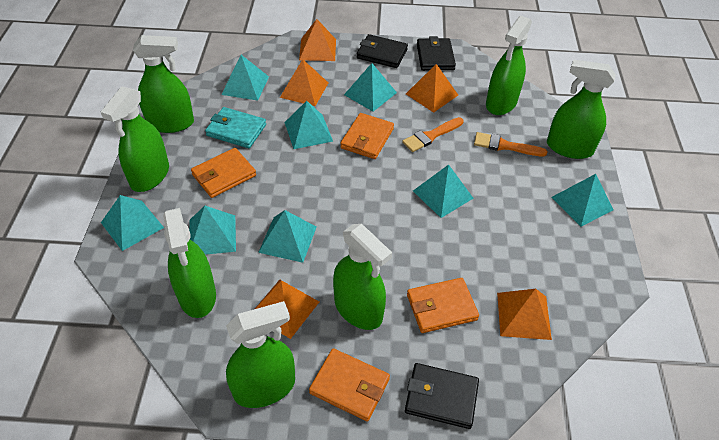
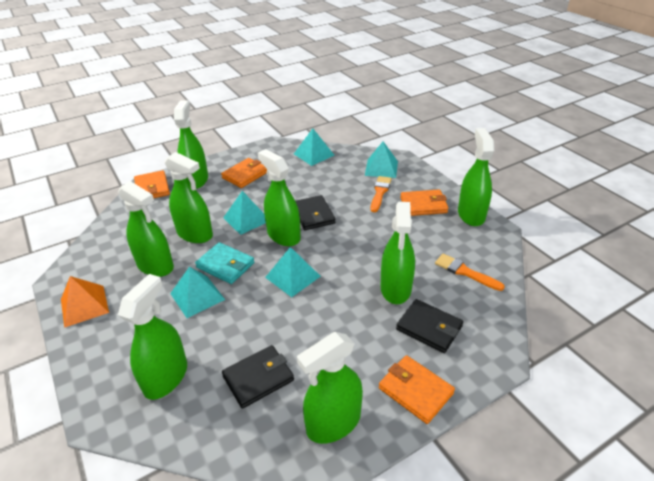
green spray bottle: [101,86,169,192] [133,35,194,133] [163,208,216,318] [226,301,295,408] [333,224,392,330] [486,16,532,115] [547,59,616,159] = 7 -> [118,181,174,277] [118,274,187,400] [164,152,213,243] [174,100,208,189] [258,149,301,246] [297,332,363,444] [381,202,415,304] [458,128,494,226] = 8
orange pyramid: [255,280,319,339] [280,59,328,106] [299,19,336,61] [406,64,458,113] [497,289,552,340] = 5 -> [61,276,109,328] = 1
turquoise pyramid: [101,195,164,251] [189,206,236,255] [221,55,269,101] [258,210,317,263] [284,101,333,149] [344,63,397,112] [413,164,473,218] [551,174,613,227] = 8 -> [170,267,225,318] [223,191,266,235] [265,247,321,297] [294,128,335,166] [365,141,398,178] = 5

